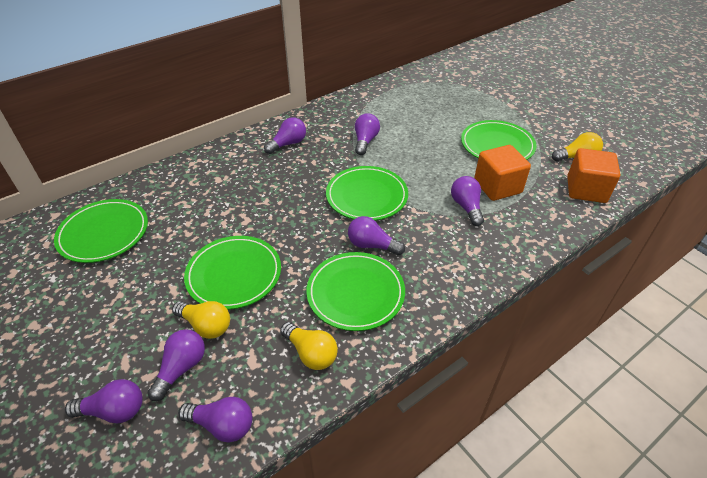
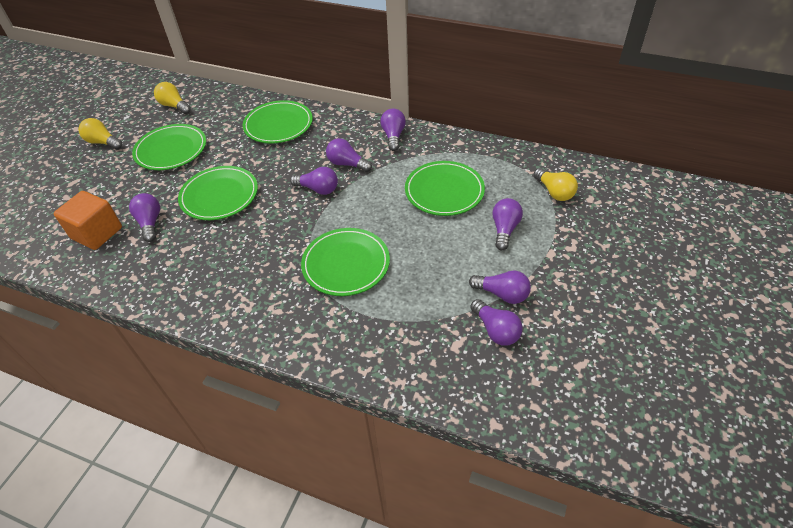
orange cube: [474,145,531,201] [567,148,620,203] = 2 -> [54,191,122,250] = 1

